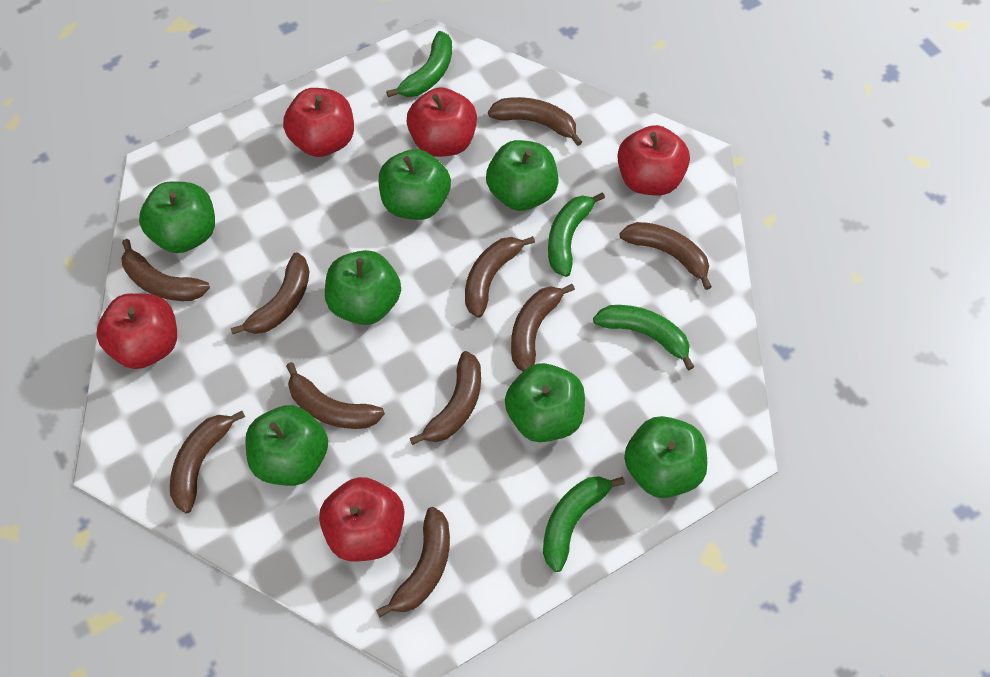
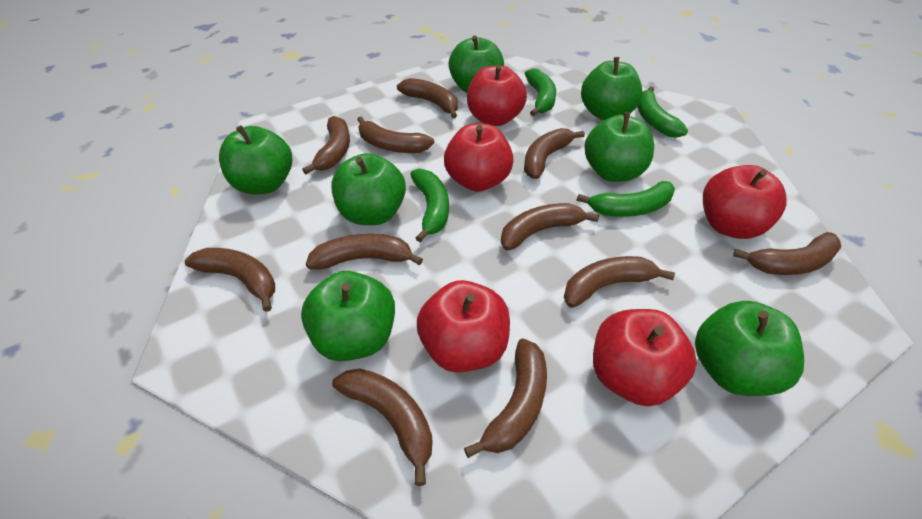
brown banana: [121,239,210,301] [170,411,245,513] [231,252,309,334] [286,362,385,429] [376,507,450,617] [410,351,481,445] [465,236,535,318] [488,97,582,146] [511,284,575,371] [619,222,712,290] = 10 -> [185,248,275,312] [302,116,350,174] [306,234,423,270] [332,368,433,486] [357,116,434,153] [397,78,458,118] [464,338,547,458] [501,203,599,250] [524,128,585,179] [564,256,675,308] [733,232,841,275] = 11

